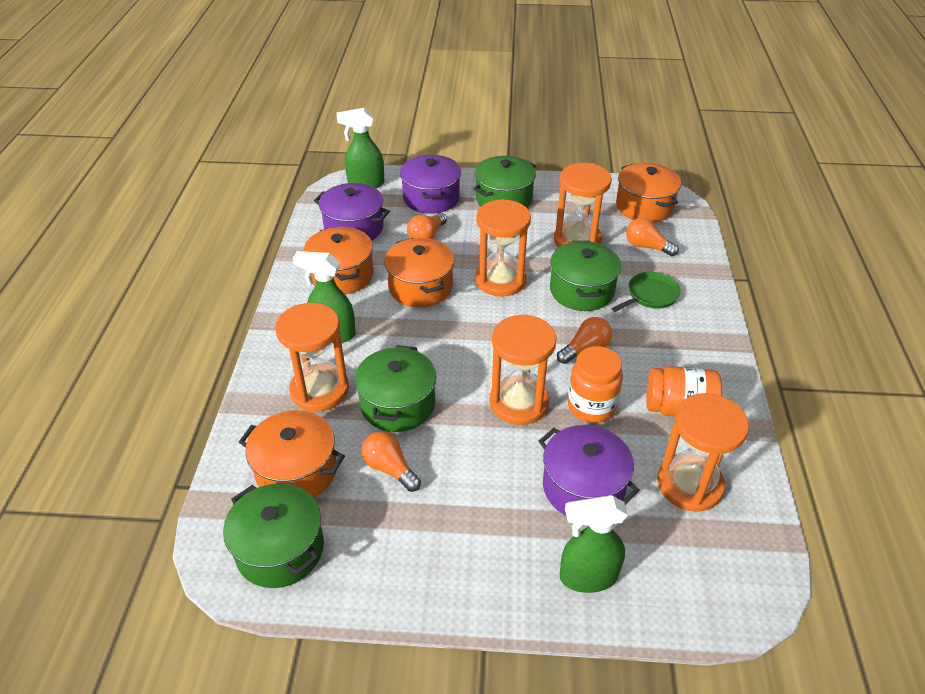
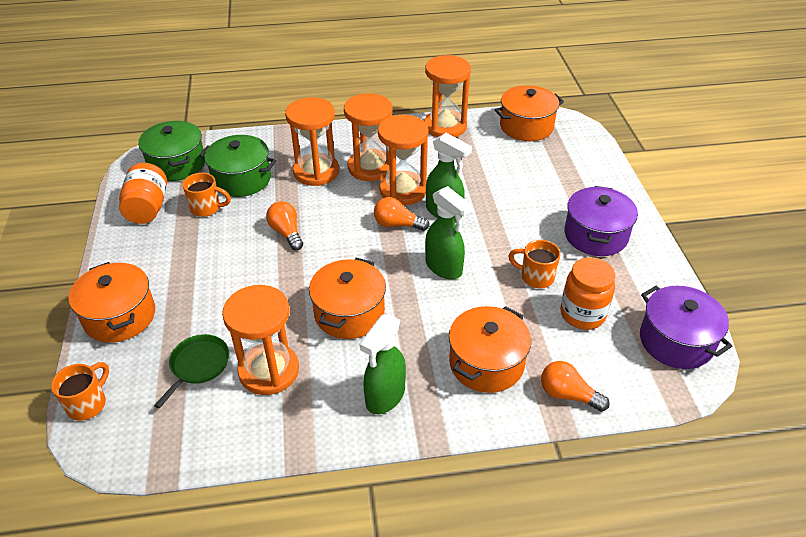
green pot: [223,483,324,588] [355,345,436,432] [473,156,536,208] [550,241,621,311] = 4 -> [138,121,205,181] [199,135,276,197] = 2
orange light bulb: [361,431,421,492] [407,213,447,239] [557,317,612,364] [626,218,679,256] = 4 -> [266,201,303,250] [374,197,430,231] [541,361,610,411] = 3
orange mug: none = 0 -> [51,362,109,421] [182,173,231,217] [508,240,561,288] = 3
purple pot: [314,183,390,241] [400,155,461,214] [539,425,640,515] = 3 -> [564,186,638,256] [640,286,732,369] = 2

